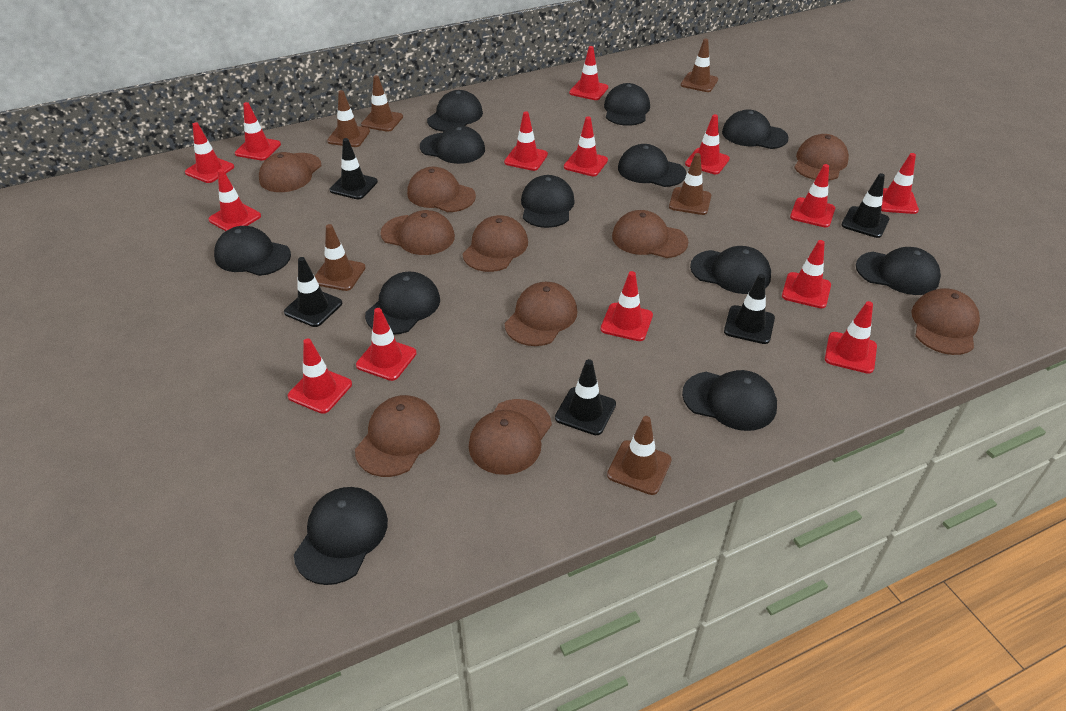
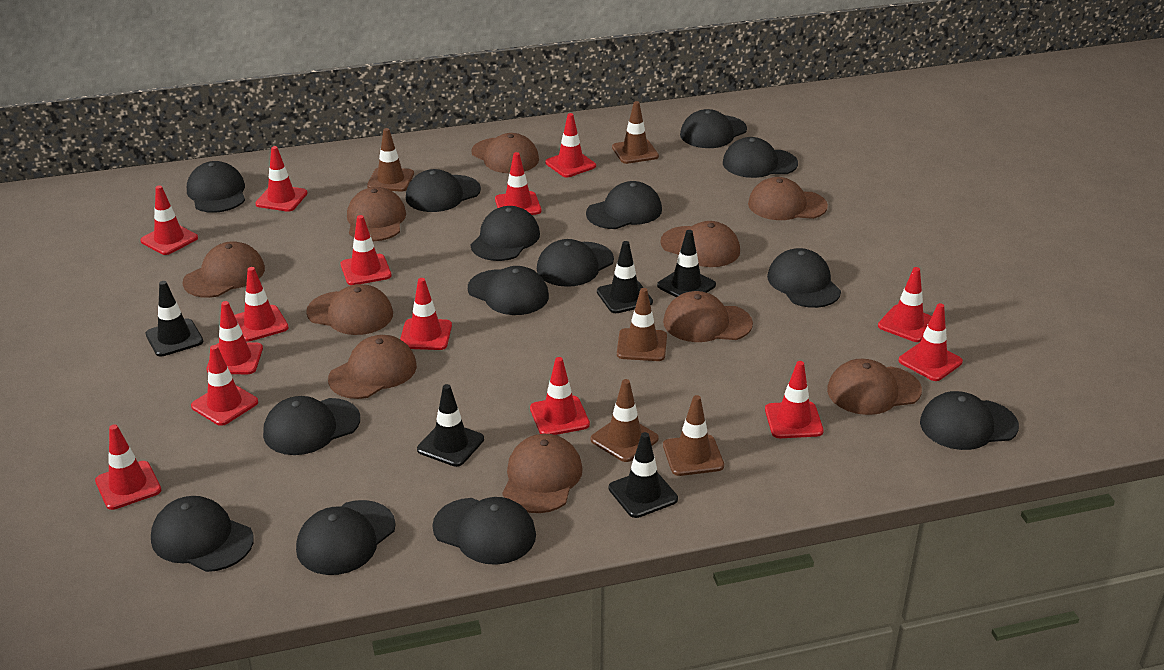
black cap: [214,226,291,276] [294,487,388,585] [365,272,440,335] [420,125,485,164] [427,90,483,132] [521,175,575,228] [604,83,650,126] [618,144,686,187] [682,370,777,431] [690,246,771,294] [722,110,789,149] [856,247,941,295] = 12 -> [151,496,254,572] [187,161,245,213] [263,396,360,455] [296,500,396,575] [406,169,481,212] [432,497,536,565] [468,266,549,315] [470,206,540,261] [537,239,614,287] [586,181,662,229] [680,109,747,148] [723,137,798,178] [767,248,841,308] [920,391,1019,450] = 14
brown traffic cone: [315,224,366,291] [327,90,370,147] [361,75,403,132] [607,416,671,495] [669,153,711,215] [681,38,718,92] = 6 -> [367,128,414,192] [591,379,659,462] [612,101,659,164] [617,288,667,361] [663,395,724,476] = 5

